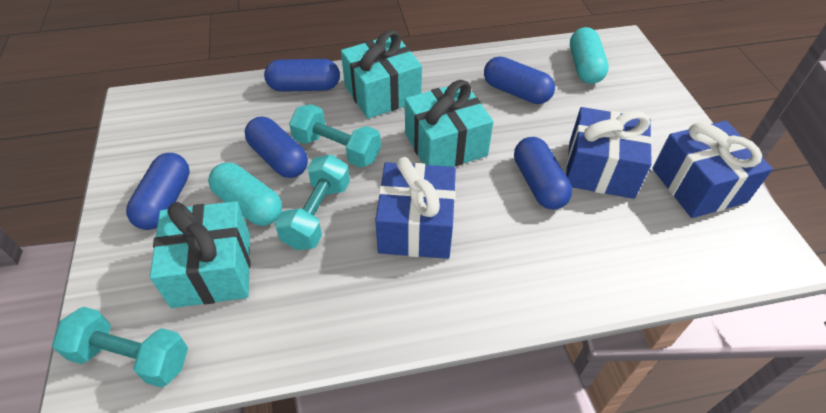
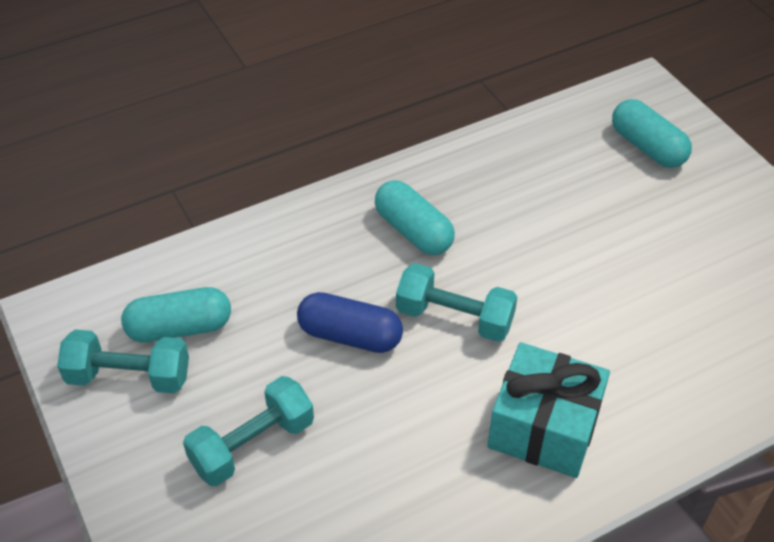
blue capsule: [126,153,190,230] [245,117,308,178] [264,59,340,92] [484,56,555,104] [514,137,572,210] = 5 -> [297,292,403,353] = 1
blue gift: [375,157,456,259] [566,107,652,199] [652,121,773,218] = 3 -> none = 0
turquoise capsule: [208,162,282,226] [570,27,609,84] = 2 -> [121,287,231,343] [375,180,455,255] [612,99,692,168] = 3
turquoise gift: [150,201,250,308] [341,30,422,119] [405,80,494,167] = 3 -> [487,342,610,478] = 1

